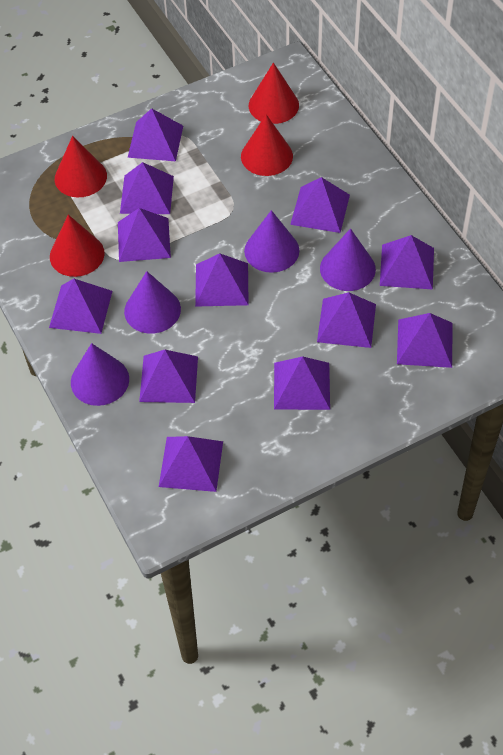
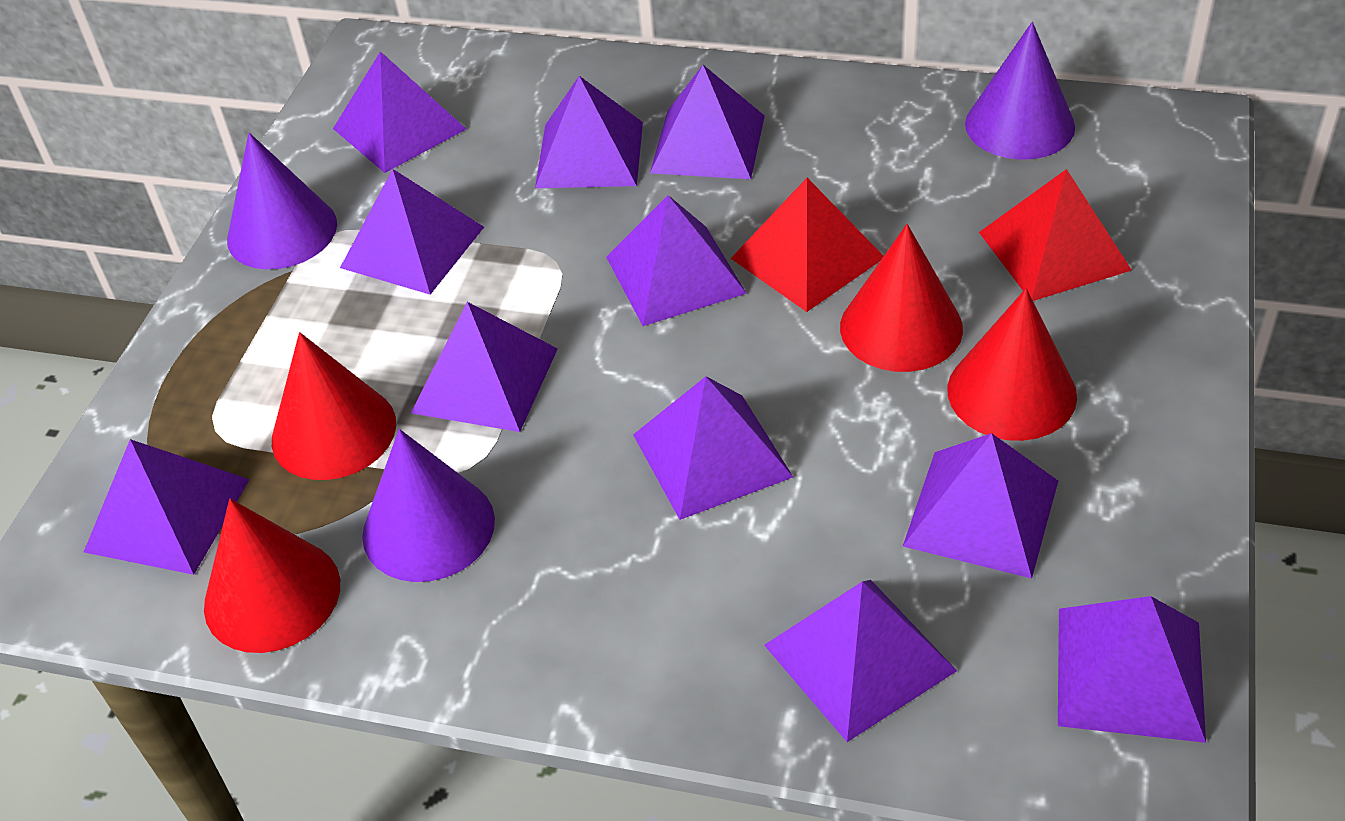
purple cone: [71,343,129,406] [124,271,181,334] [244,210,299,273] [320,229,376,291] = 4 -> [227,133,337,269] [362,429,495,582] [965,22,1075,160] = 3
purple pyramid: [49,279,112,334] [118,208,171,262] [120,162,174,214] [128,108,183,161] [139,350,198,403] [159,436,223,492] [195,253,249,307] [274,356,330,410] [290,177,350,233] [317,292,376,348] [380,235,434,290] [397,313,452,368] = 12 -> [84,439,250,575] [333,51,466,173] [340,169,484,295] [411,302,558,432] [535,76,643,188] [606,195,747,326] [633,376,793,520] [650,65,765,179] [764,580,957,742] [903,433,1058,579] [1058,596,1206,743] = 11
red pyramid: none = 0 -> [730,178,883,312] [979,169,1132,301] = 2

